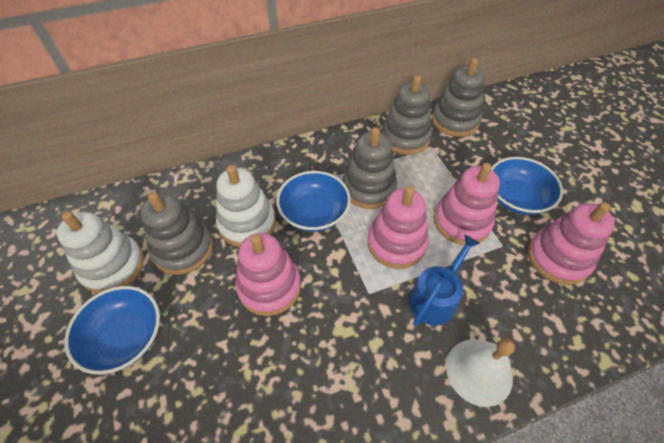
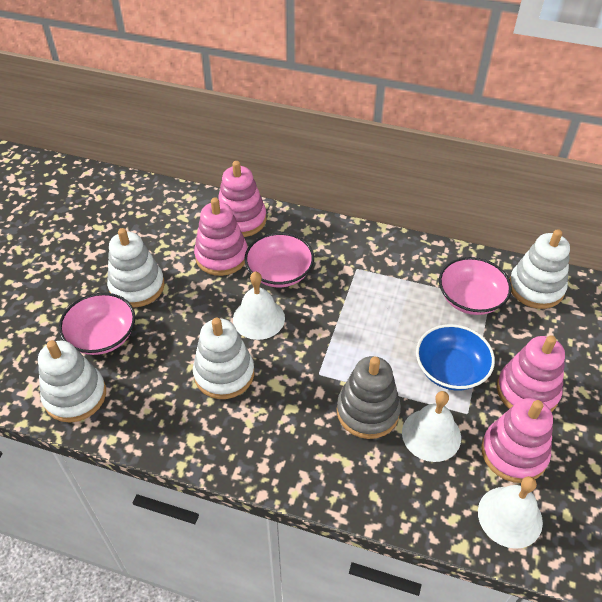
blue bowl: [64,286,160,374] [276,171,351,232] [491,157,563,215] = 3 -> [416,324,495,391] = 1
blue watering can: [409,234,480,326] = 1 -> none = 0
grey stacking toy: [141,192,213,275] [342,127,397,209] [382,75,432,155] [432,58,485,137] = 4 -> [337,356,401,439] = 1
pink bowl: none = 0 -> [59,293,135,355] [244,233,314,287] [439,257,512,315] = 3
white bell: [446,338,515,407] = 1 -> [233,271,285,340] [402,391,461,462] [478,476,543,549] = 3
white stacking toy: [57,211,144,293] [216,165,276,247] = 2 -> [38,340,106,422] [107,228,165,307] [193,318,254,399] [509,229,570,309] = 4

